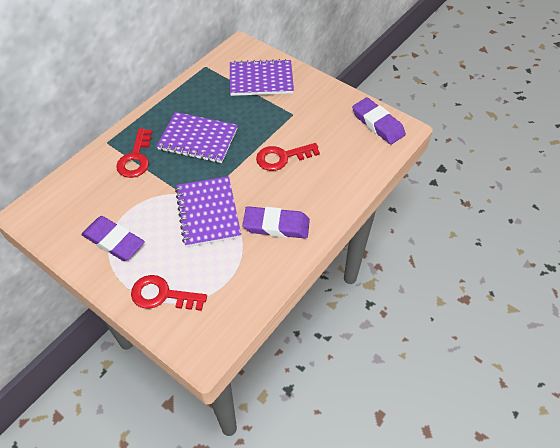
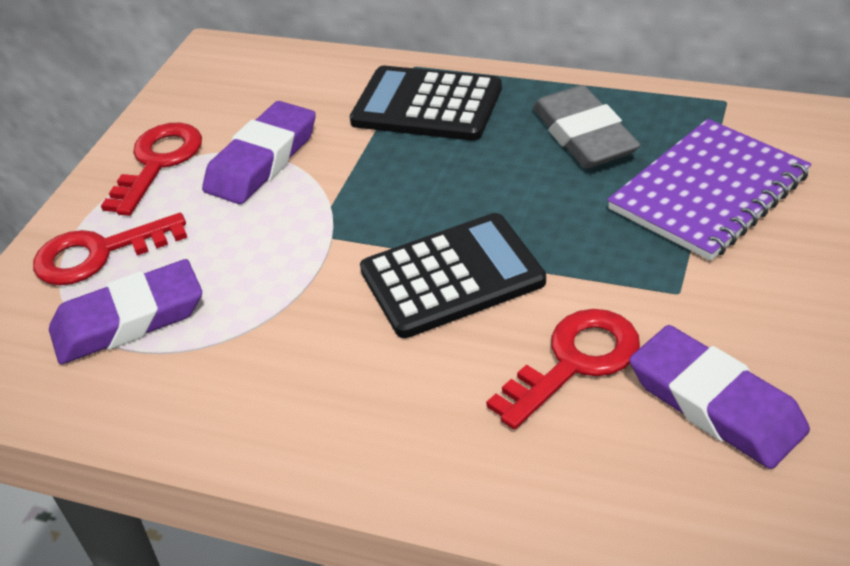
black calculator: none = 0 -> [350,66,502,141] [360,213,546,338] = 2
grey eraser: none = 0 -> [532,85,640,169] = 1
purple notebook: [156,112,238,163] [175,176,241,247] [230,59,294,96] = 3 -> [607,119,812,261] = 1

